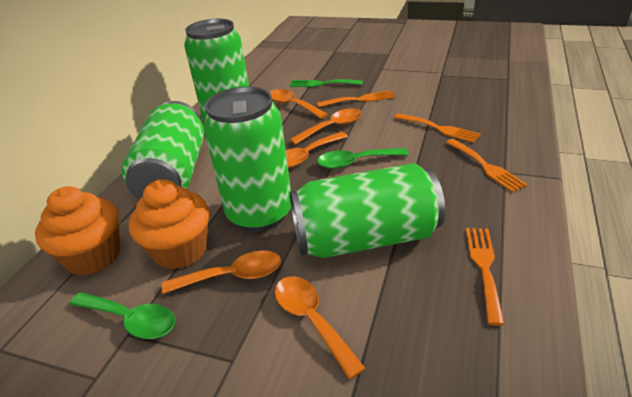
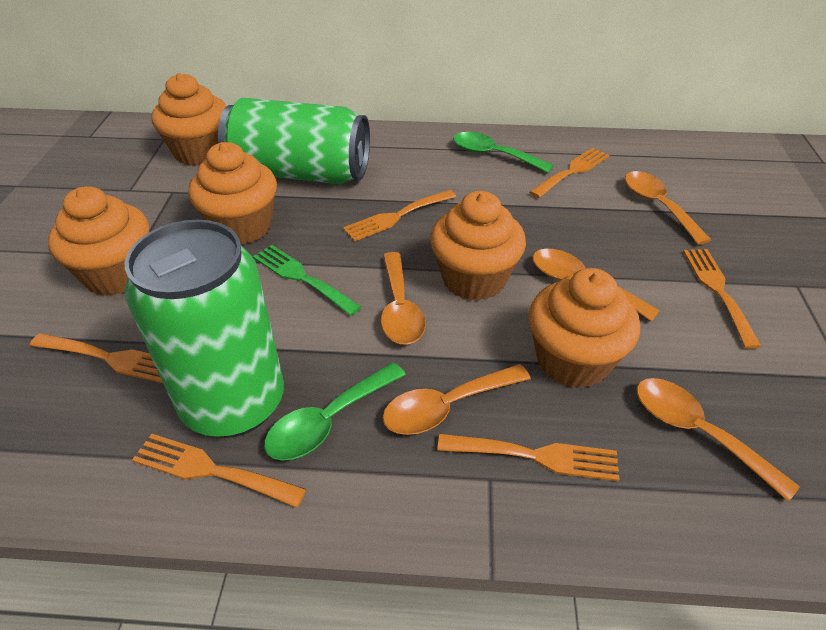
green can: [121,101,204,200] [184,19,249,120] [203,86,291,232] [290,163,445,258] = 4 -> [125,220,284,438] [218,98,370,184] = 2
orange cupcake: [35,186,120,276] [129,179,209,269] = 2 -> [48,186,149,296] [151,73,226,166] [188,142,277,245] [430,191,526,301] [529,268,640,388] = 5
orange fork: [317,90,396,107] [394,113,481,143] [446,139,527,192] [466,228,505,326] = 4 -> [30,333,163,383] [132,434,306,508] [343,190,456,242] [437,434,619,481] [529,147,609,198] [683,249,762,349] = 6

